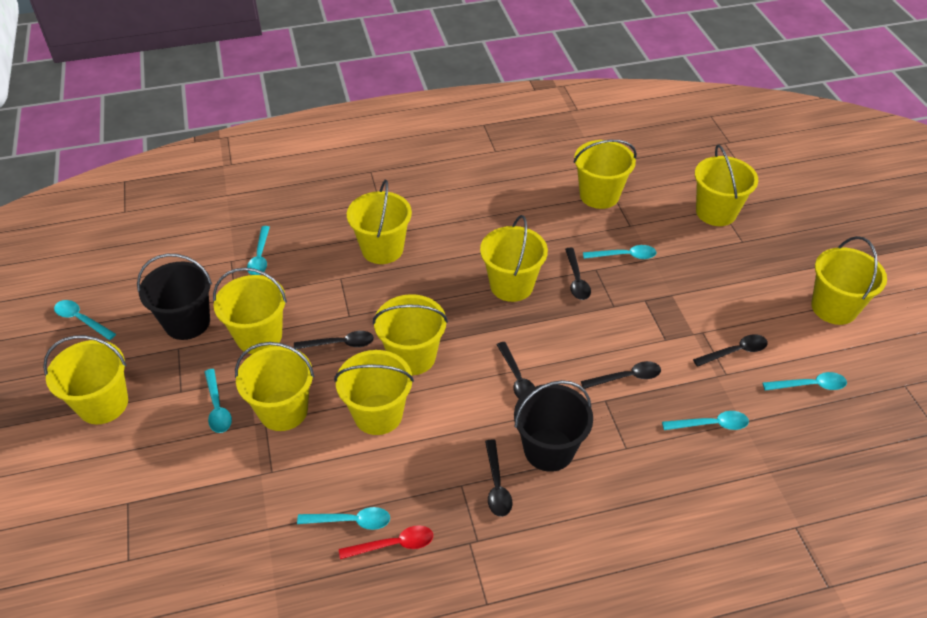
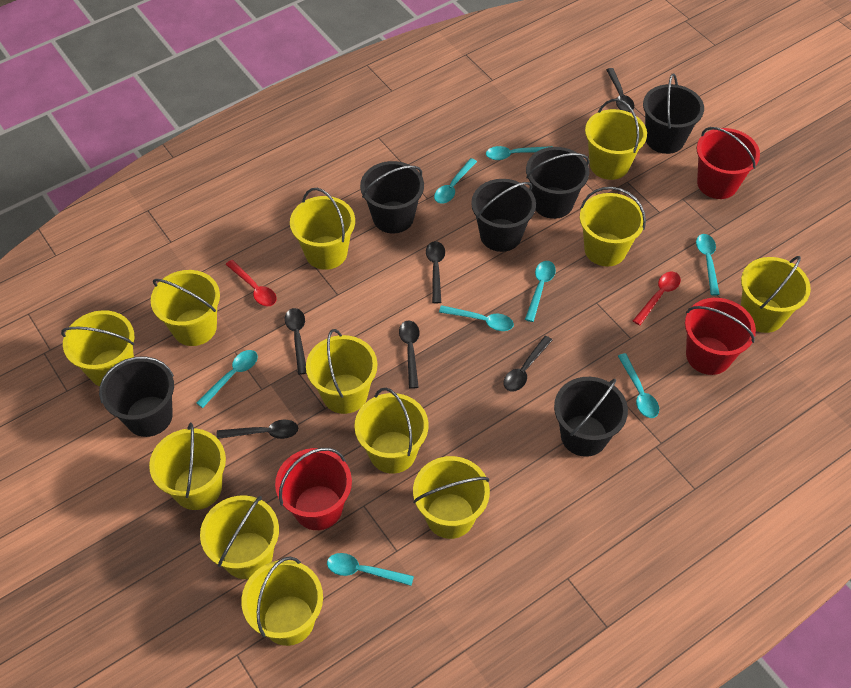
black bucket: [137,254,212,340] [514,380,593,472] = 2 -> [99,356,174,437] [360,161,424,234] [471,179,536,252] [526,147,590,219] [554,377,628,457] [643,73,704,154] = 6
red bucket: none = 0 -> [275,448,352,530] [685,298,756,375] [697,127,760,199] = 3
red spoon: [339,525,433,559] = 1 -> [225,260,277,306] [633,272,681,325] = 2
turquoise spoon: [54,300,116,340] [205,369,232,433] [247,226,270,275] [297,507,390,530] [583,245,656,259] [662,411,749,430] [763,372,847,391] = 7 -> [196,350,258,408] [327,553,414,586] [434,158,477,204] [439,305,514,331] [486,146,553,160] [525,261,556,322] [618,353,659,418] [696,234,720,295] = 8
yellow bucket: [43,335,128,424] [213,267,287,354] [235,342,314,431] [334,350,414,435] [347,180,412,264] [373,294,448,375] [480,215,548,302] [573,140,637,209] [695,145,758,226] [811,236,887,325] = 10 -> [61,310,134,387] [149,423,226,510] [151,270,220,346] [200,495,279,579] [241,556,323,646] [290,188,355,270] [306,329,377,414] [354,387,428,474] [413,456,490,539] [580,187,646,266] [585,99,647,180] [741,256,811,333] = 12

